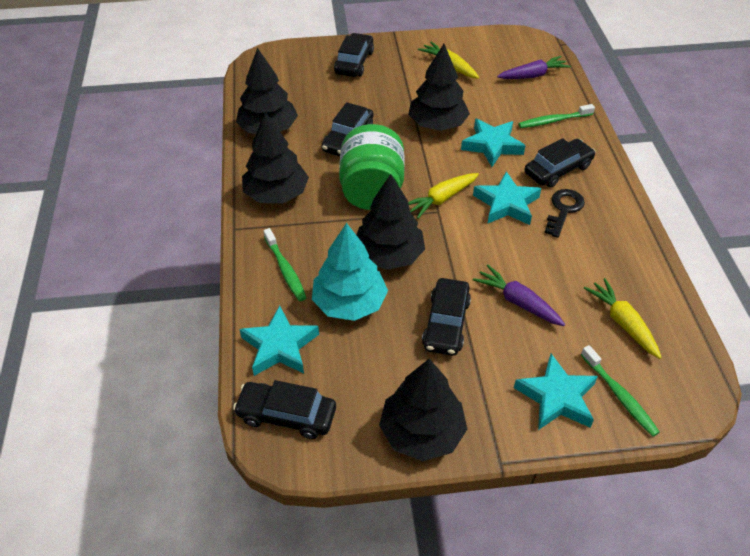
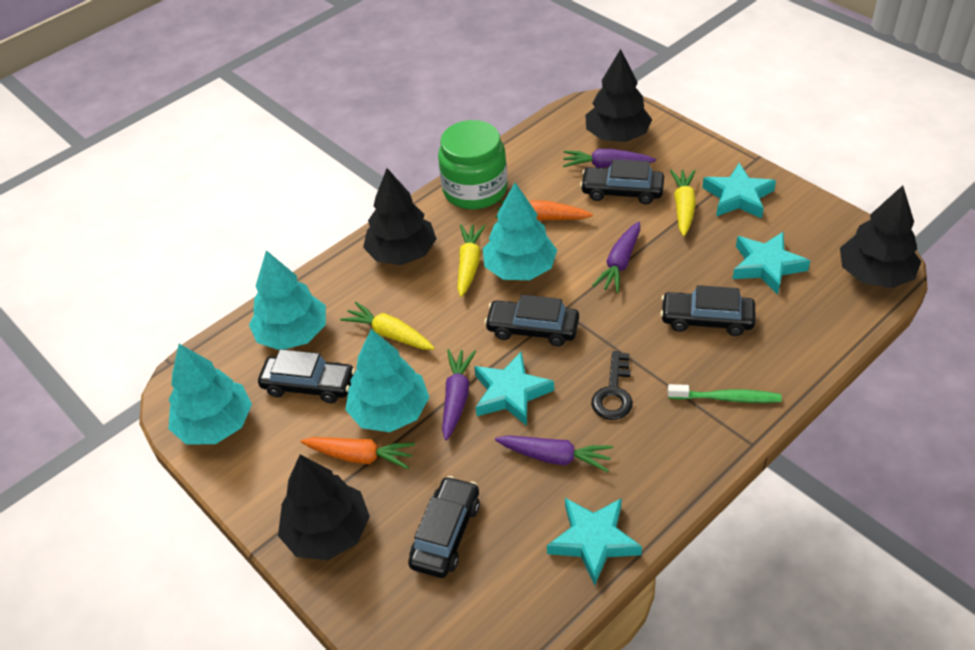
black tree: [236,48,298,134] [242,112,309,203] [356,174,425,270] [379,359,467,461] [408,44,470,131] = 5 -> [278,455,370,560] [363,168,437,265] [585,49,652,142] [840,185,921,288] = 4
green toothbrush: [263,228,306,301] [518,104,595,128] [581,345,660,437] = 3 -> [668,384,782,403] = 1
orange carrot: none = 0 -> [301,437,415,469] [495,200,593,220] = 2
purple carrot: [473,264,565,326] [497,56,571,79] = 2 -> [442,349,476,440] [495,435,613,472] [563,149,656,168] [592,221,640,293] = 4
turquoise tree: [312,223,388,321] = 1 -> [168,344,252,445] [249,250,326,350] [345,329,430,432] [483,183,557,280] = 4

